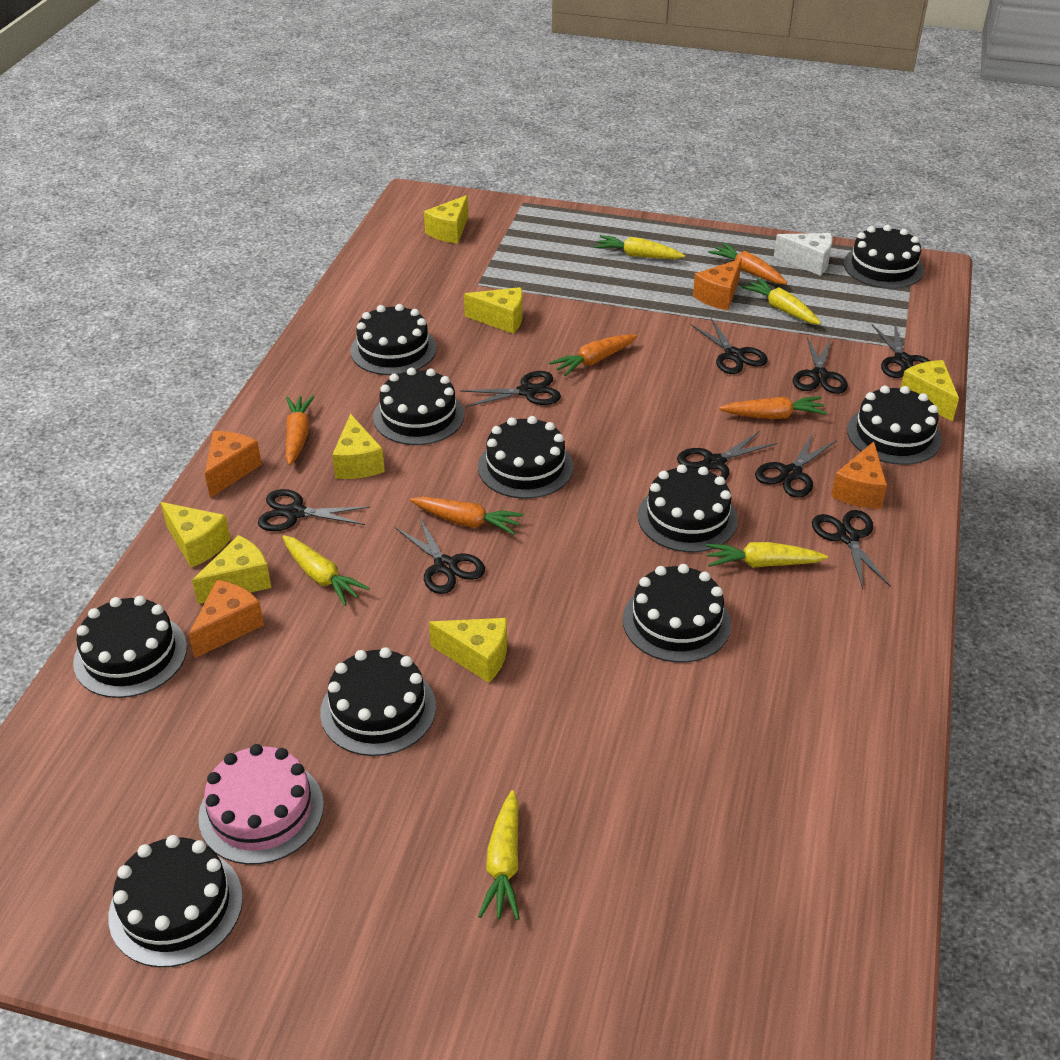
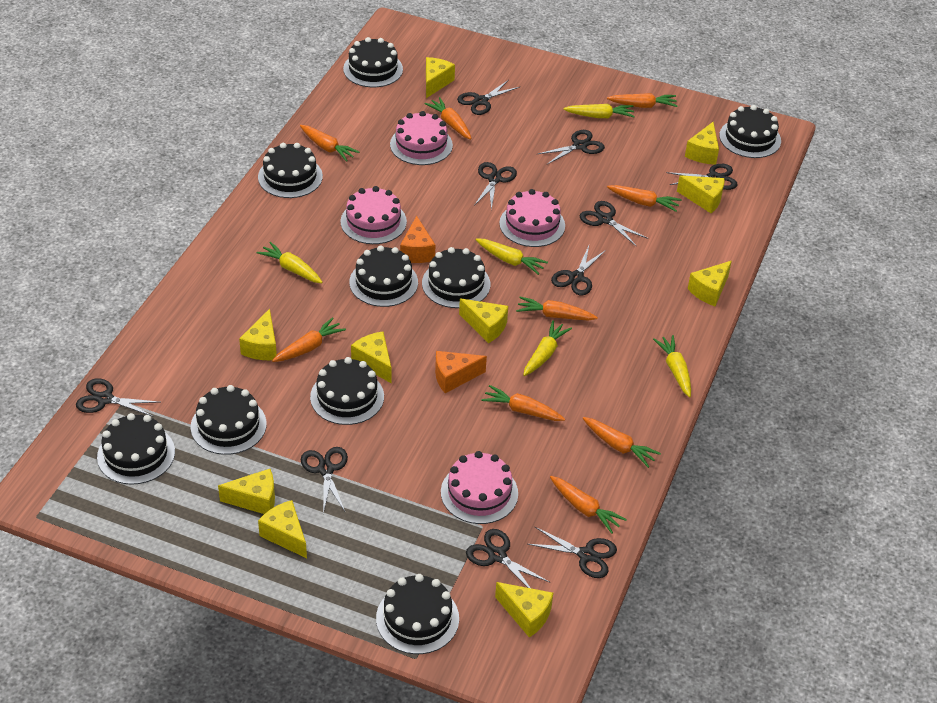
black cake: [73,596,187,698] [108,835,243,967] [320,647,436,756] [350,304,437,375] [373,368,464,445] [478,416,573,499] [623,564,731,663] [638,464,738,552] [844,225,924,289] [847,386,942,465] = 10 -> [97,413,175,485] [191,385,267,455] [258,143,323,198] [310,357,384,425] [343,37,403,87] [349,245,418,307] [376,574,459,654] [422,247,490,308] [719,105,781,158] = 9
black scissors: [258,489,370,531] [395,516,485,594] [460,371,561,407] [677,431,777,480] [691,318,768,374] [755,433,837,498] [793,337,848,394] [812,510,891,589] [872,322,930,378] = 9 -> [76,378,159,416] [301,447,348,514] [457,80,520,115] [466,529,549,588] [474,162,517,210] [528,527,617,578] [538,130,605,165] [551,246,606,295] [580,201,648,247] [666,164,738,190] = 10
orange carrot: [286,396,314,465] [410,497,524,535] [549,334,637,376] [708,243,787,284] [719,396,827,419] = 5 -> [272,317,346,362] [300,125,359,162] [424,97,472,140] [481,385,565,421] [516,297,598,321] [550,476,627,534] [583,417,661,468] [607,93,677,108] [607,185,681,212] = 9
orange cheese: [189,580,264,658] [205,431,262,498] [693,259,742,311] [831,442,887,509] = 4 -> [400,216,435,263] [435,351,487,393] = 2
pink cake: [198,744,324,865] = 1 -> [340,186,407,244] [390,111,453,165] [441,451,518,524] [499,189,565,247] = 4
white cheese: [774,233,832,276] = 1 -> none = 0
yellow cheese: [161,502,230,568] [192,535,272,604] [332,414,385,479] [424,195,468,244] [429,618,507,683] [464,287,523,334] [900,360,959,422] = 7 -> [218,469,275,514] [239,309,277,360] [258,500,307,558] [351,332,392,383] [426,57,455,98] [459,299,508,343] [495,582,553,637] [677,175,724,213] [685,122,719,165] [688,261,732,307] = 10

